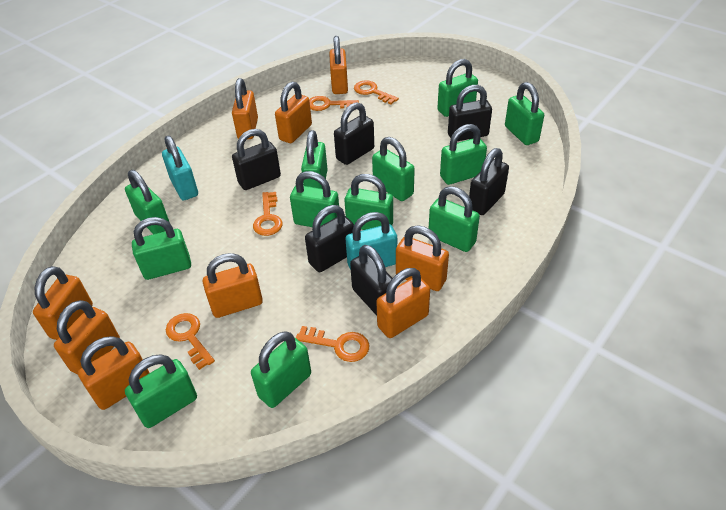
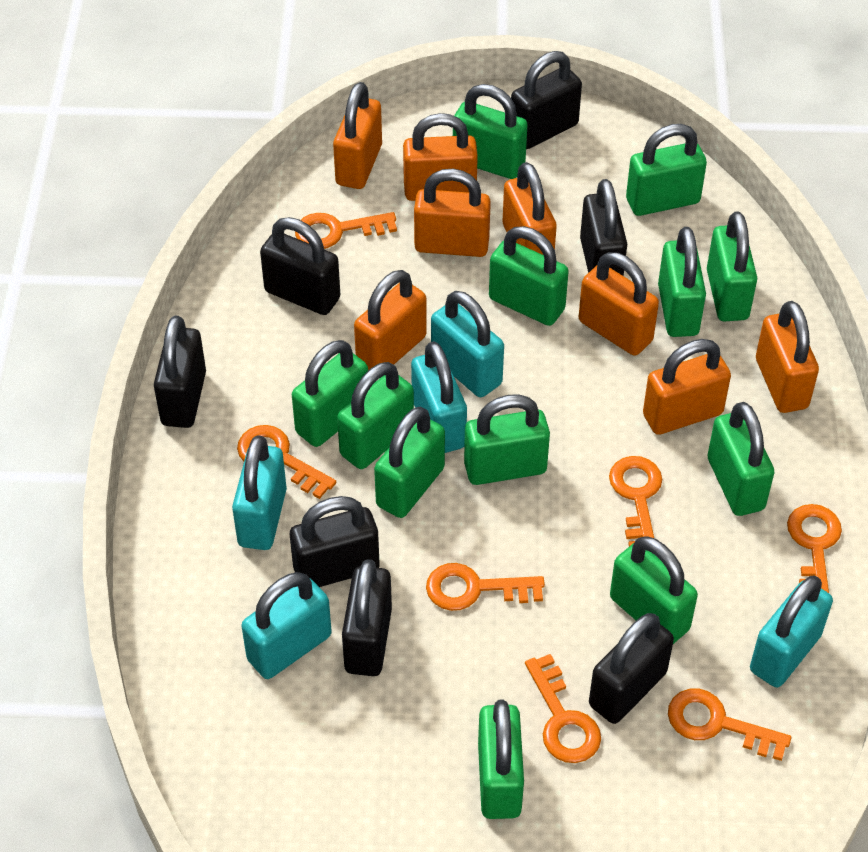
black padlock: [232,129,281,190] [305,205,354,272] [334,102,374,165] [350,245,393,316] [448,85,492,141] [469,148,509,215] = 6 -> [154,316,206,428] [260,217,340,315] [290,496,380,587] [342,559,392,676] [511,51,582,149] [580,179,627,276] [589,613,674,724] = 7
orange key: [166,313,215,370] [253,192,283,236] [296,326,369,362] [309,96,359,111] [354,80,399,104] = 5 -> [237,425,336,499] [295,212,397,249] [426,563,545,611] [525,654,601,763] [609,456,662,546] [668,688,791,761] [787,504,842,593] = 7
orange padlock: [33,266,93,340] [54,300,120,375] [78,336,149,410] [203,253,263,318] [232,78,258,139] [275,82,312,143] [329,36,348,94] [377,268,430,338] [396,225,449,291] = 9 -> [333,82,382,189] [354,270,427,371] [403,113,478,201] [414,169,491,257] [503,162,557,255] [579,252,659,356] [643,339,731,435] [756,301,819,413] = 8
turquoise padlock: [162,136,198,201] [346,212,397,270] = 2 -> [232,435,287,550] [241,572,332,679] [411,341,467,453] [431,291,504,397] [750,576,833,687] = 5

